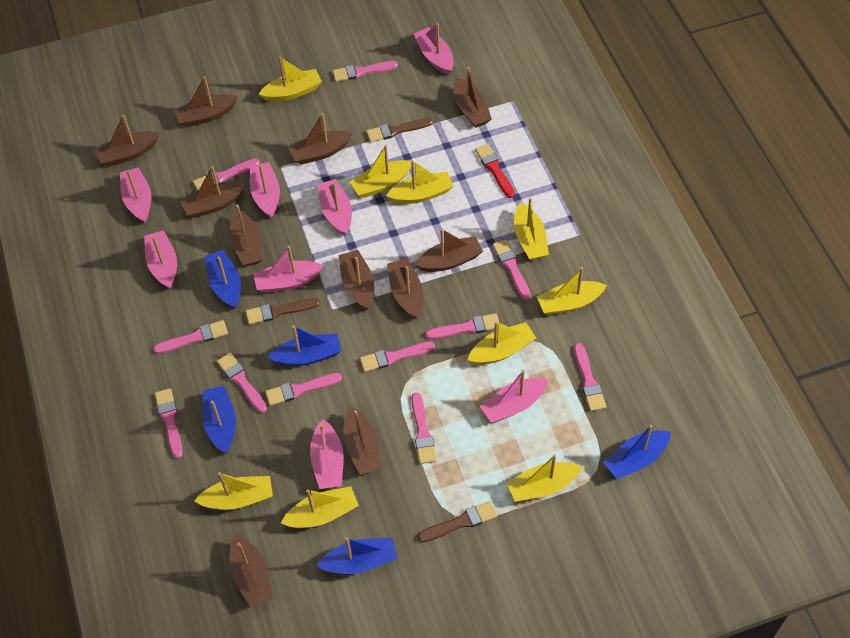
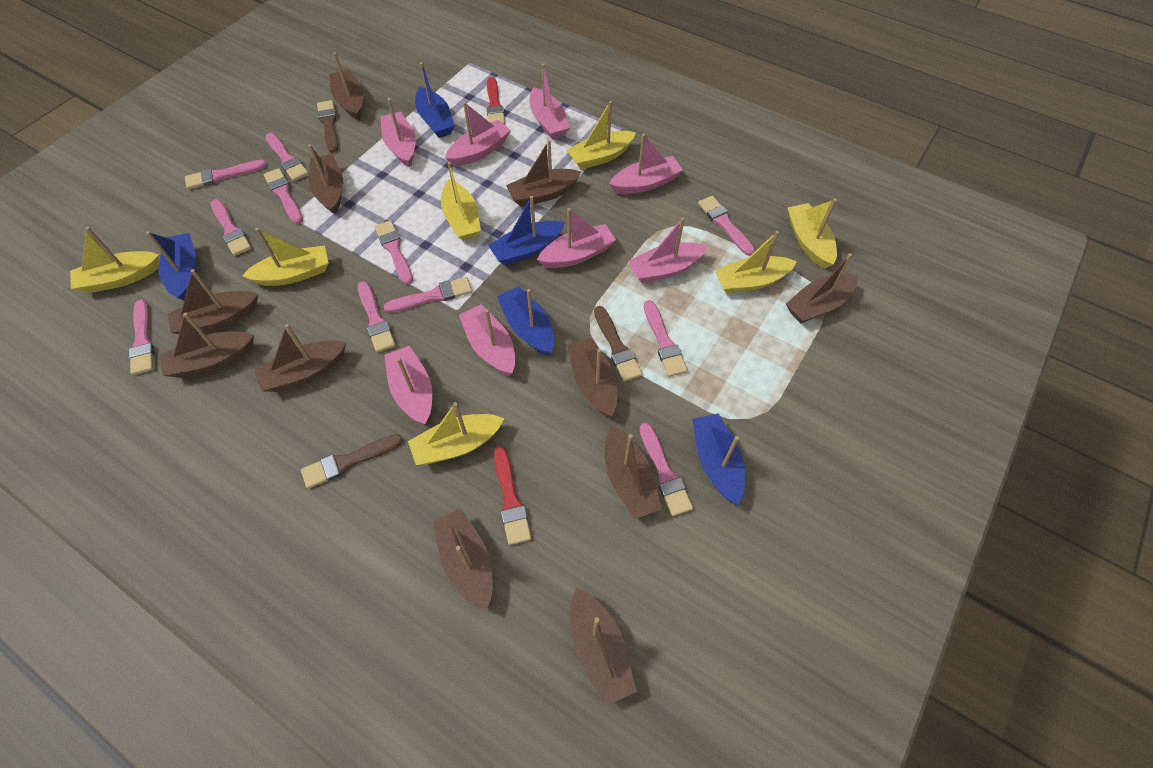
red brush: [475,144,515,198] = 1 -> [486,77,505,125] [494,446,531,545] = 2
yellow boat: [194,472,273,510] [259,57,322,102] [281,486,359,528] [350,145,412,198] [386,160,453,204] [467,321,536,365] [506,454,583,502] [514,198,549,260] [536,267,607,315] = 9 -> [70,227,159,293] [242,228,329,286] [408,402,504,465] [441,162,481,241] [567,101,636,170] [714,231,797,294] [787,198,837,269] = 7

